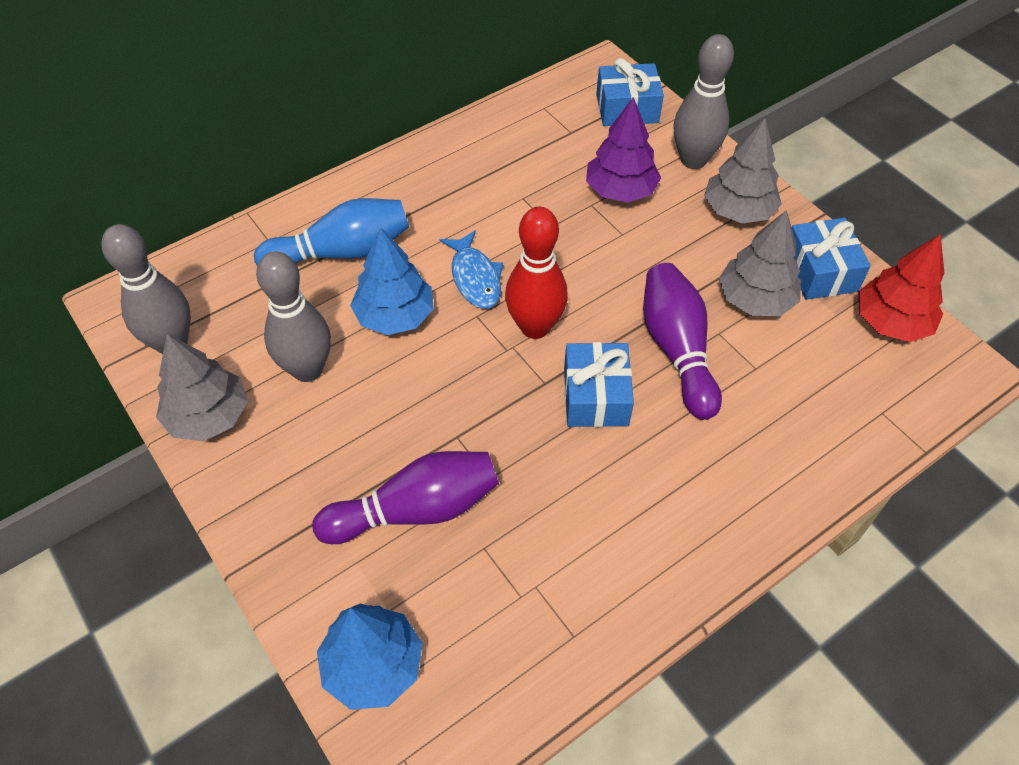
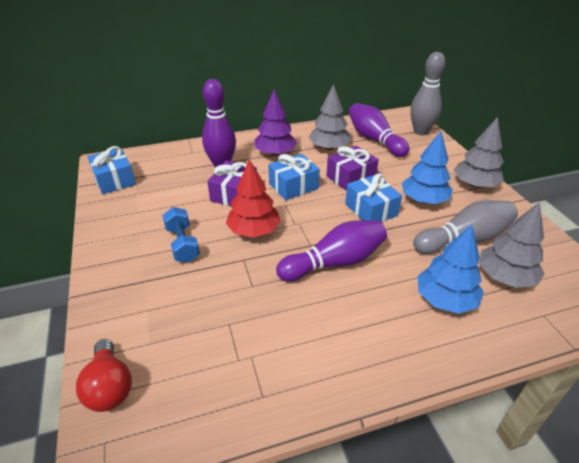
blue bowling pin: [254,198,409,266] = 1 -> none = 0
blue dumbbell: none = 0 -> [162,207,200,263] = 1
blue fish: [440,230,503,309] = 1 -> none = 0
grey bowling pin: [101,224,191,354] [256,251,331,382] [674,34,734,169] = 3 -> [410,52,445,135] [413,200,518,254] = 2
purple bowling pin: [312,451,499,544] [643,263,722,420] = 2 -> [202,79,236,168] [276,220,387,282] [349,103,409,157] = 3
purple gift: none = 0 -> [207,161,257,206] [327,146,379,191] = 2
red bowling pin: [505,207,568,339] = 1 -> none = 0
red light bulb: none = 0 -> [76,339,132,412] = 1

